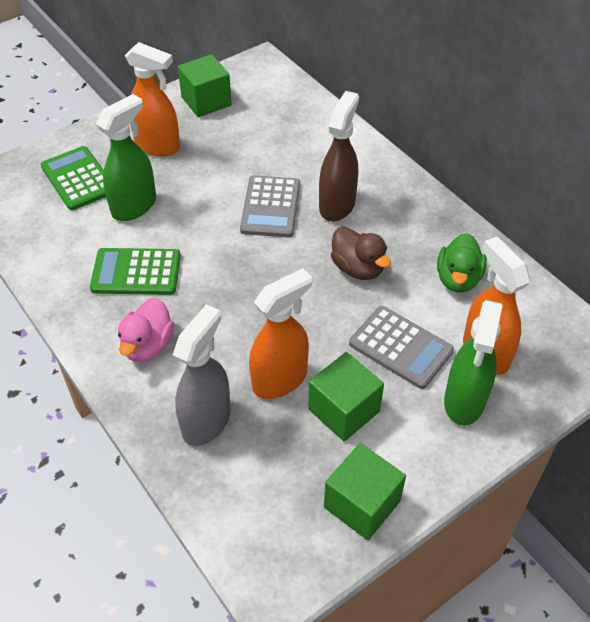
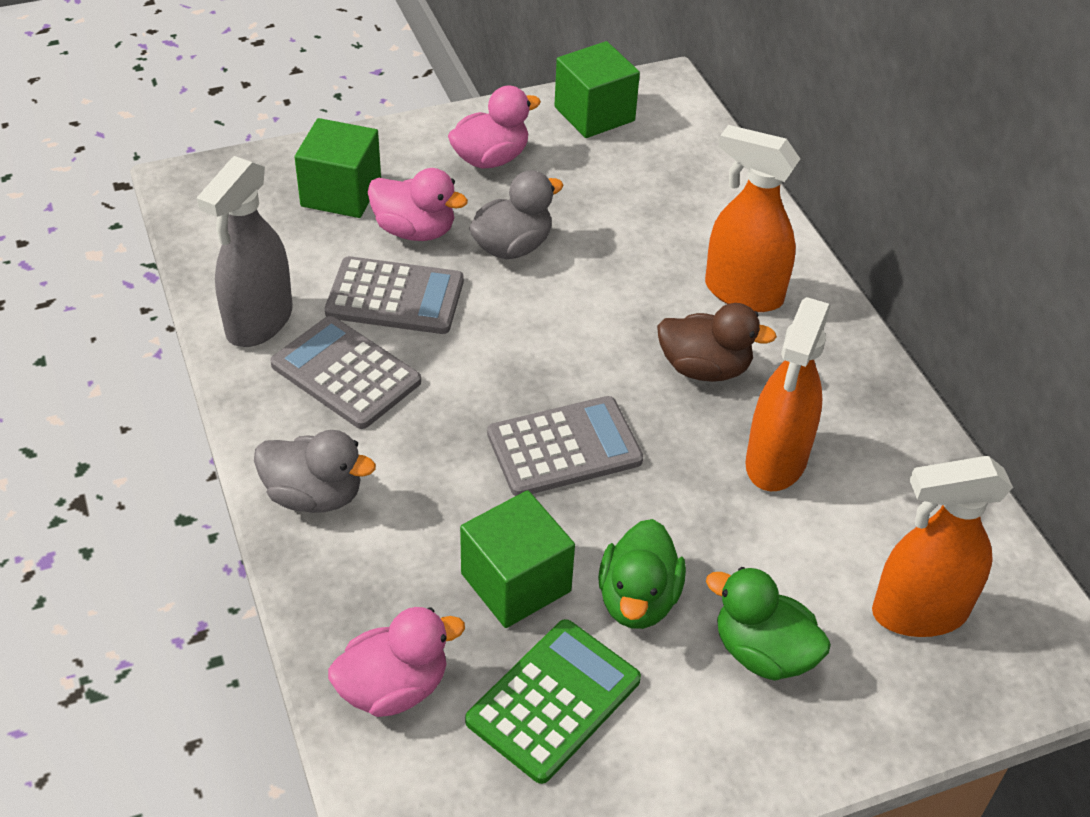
brown spray bottle: [319,91,359,221] = 1 -> none = 0
green calculator: [40,146,106,210] [90,248,181,295] = 2 -> [465,619,641,784] = 1
green duck: [437,233,487,293] = 1 -> [598,519,686,629] [706,567,831,681] = 2
green spray bottle: [96,94,156,221] [444,300,503,426] = 2 -> none = 0
grey calculator: [240,175,300,237] [349,306,454,389] = 2 -> [270,316,421,429] [325,256,464,334] [487,396,643,496] = 3
grey duck: none = 0 -> [254,430,376,513] [469,170,563,259] = 2
pink duck: [118,298,174,362] = 1 -> [328,607,465,717] [368,168,468,241] [448,86,541,169] = 3

